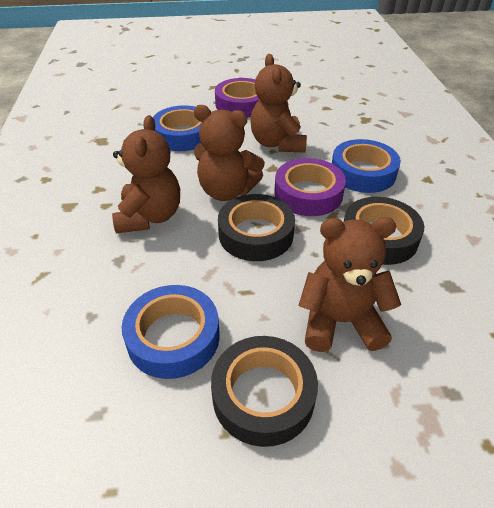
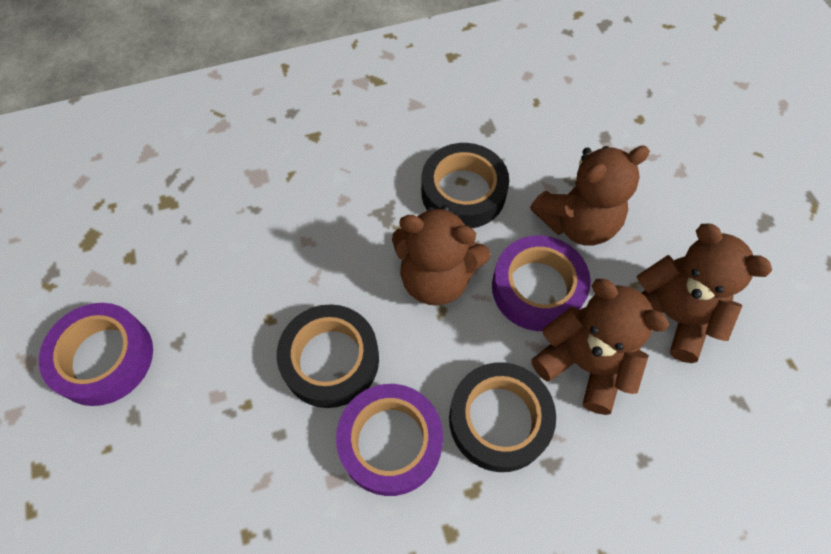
blue tape: [122,285,220,379] [153,105,202,151] [332,139,401,193] = 3 -> none = 0
purple tape: [215,78,260,117] [274,158,346,216] = 2 -> [39,303,153,406] [336,384,443,496] [492,235,591,331] = 3

